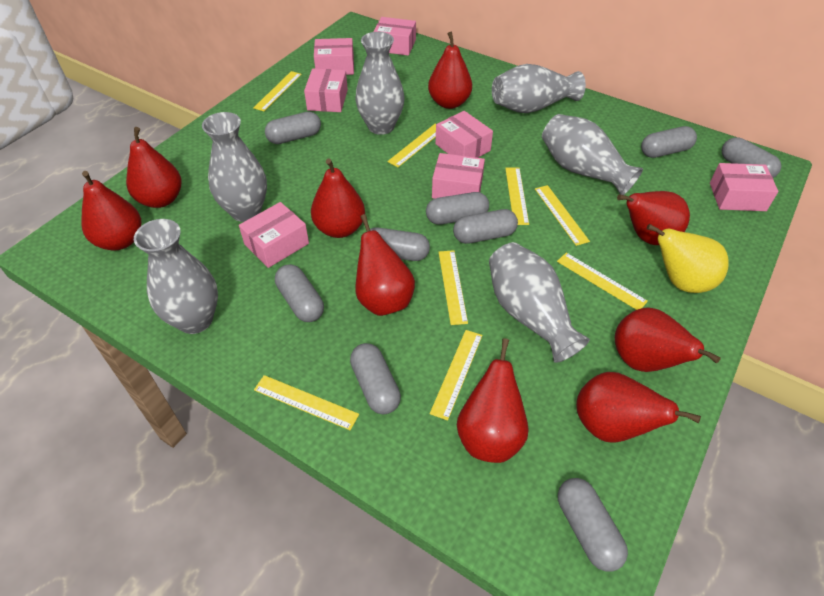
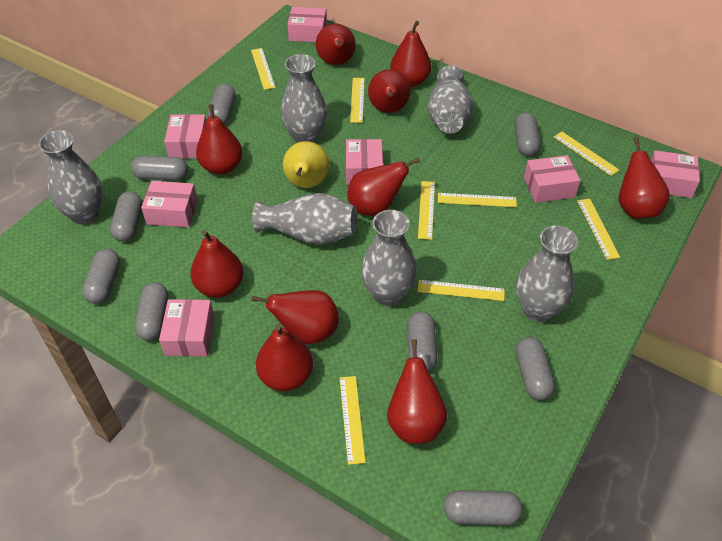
red pear: [81,171,141,250] [126,127,181,208] [311,159,365,238] [356,214,415,316] [428,32,472,109] [457,338,529,463] [576,372,701,443] [615,307,721,372] [617,191,690,245] = 9 -> [191,230,243,298] [196,104,242,175] [252,290,339,344] [256,324,313,391] [316,24,356,65] [347,157,420,216] [368,69,410,113] [387,339,447,444] [390,21,431,87] [619,137,670,219] = 10

